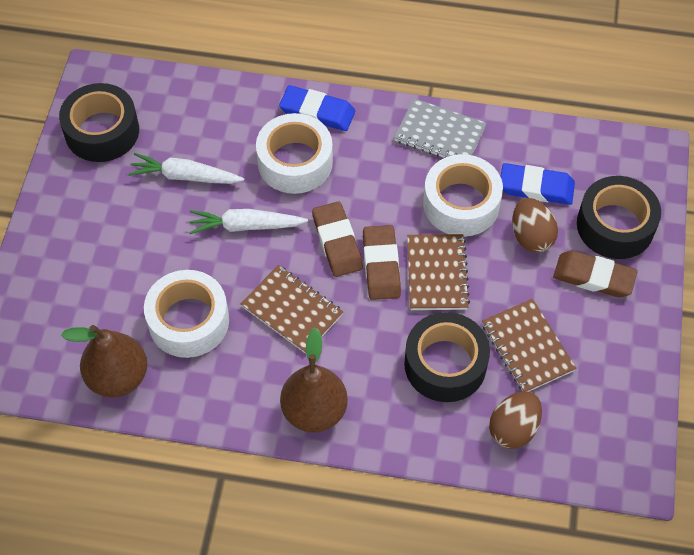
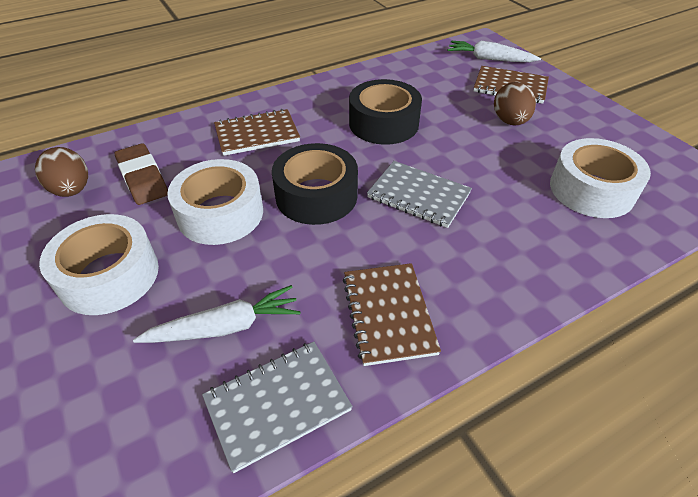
black tape: [59,83,139,162] [404,312,490,402] [577,176,661,259] = 3 -> [272,143,358,225] [349,79,422,145] = 2
blue eraser: [279,85,355,131] [500,163,575,205] = 2 -> none = 0
brown eraser: [312,201,363,277] [363,225,401,300] [553,250,638,297] = 3 -> [115,143,168,205] = 1
brown pear: [61,325,147,398] [280,328,348,433] = 2 -> none = 0
grey notebook: [394,98,487,158] = 1 -> [202,342,353,473] [367,161,472,228] = 2

